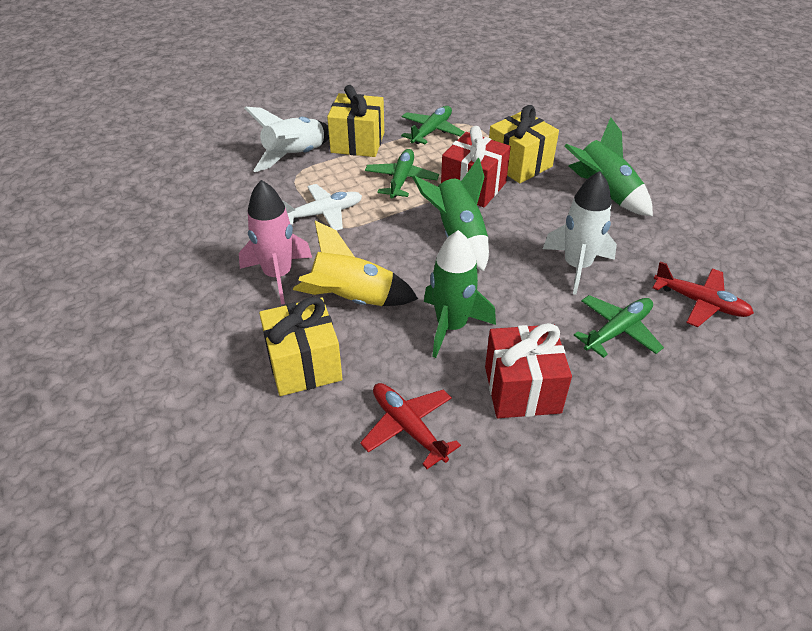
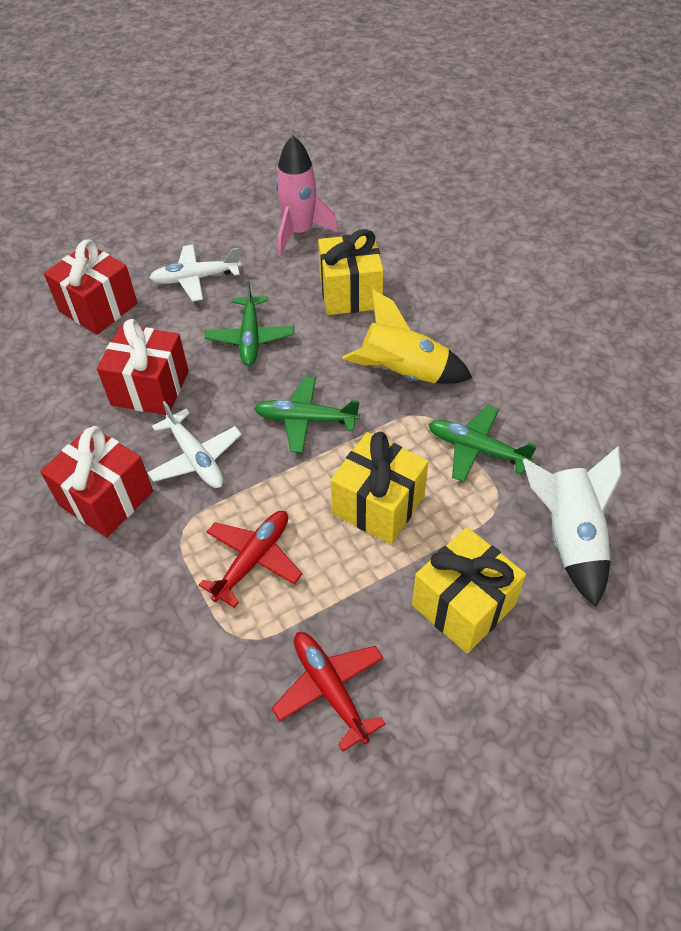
green rocket: [412,158,489,271] [424,230,496,358] [565,117,653,216] = 3 -> none = 0
red gift: [441,126,511,207] [485,323,572,418] = 2 -> [40,426,153,538] [44,240,137,335] [97,319,189,415] = 3
white plane: [282,184,362,231] = 1 -> [147,401,242,488] [149,245,241,301] = 2
white rocket: [244,107,329,172] [543,171,617,295] = 2 -> [523,446,622,607] = 1

